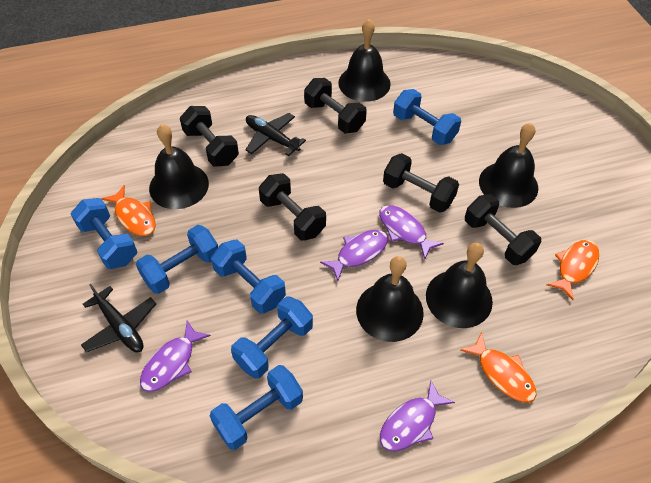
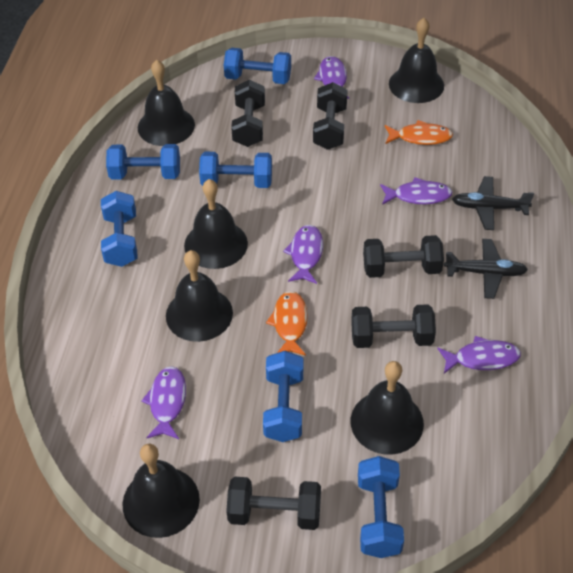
black bell: [149,124,209,209] [338,19,391,102] [356,256,424,342] [426,243,493,328] [479,123,538,208] = 5 -> [122,444,200,538] [138,60,195,146] [166,250,233,342] [184,179,248,269] [351,361,424,455] [389,18,444,103] = 6
orange fish: [101,185,156,236] [460,332,537,403] [547,240,599,300] = 3 -> [266,291,308,356] [385,120,453,145] = 2
purple fish: [140,321,211,392] [320,230,388,281] [379,205,444,260] [380,380,455,451] = 4 -> [141,366,186,439] [283,225,323,284] [314,56,349,99] [380,177,452,205] [437,336,521,374] = 5

